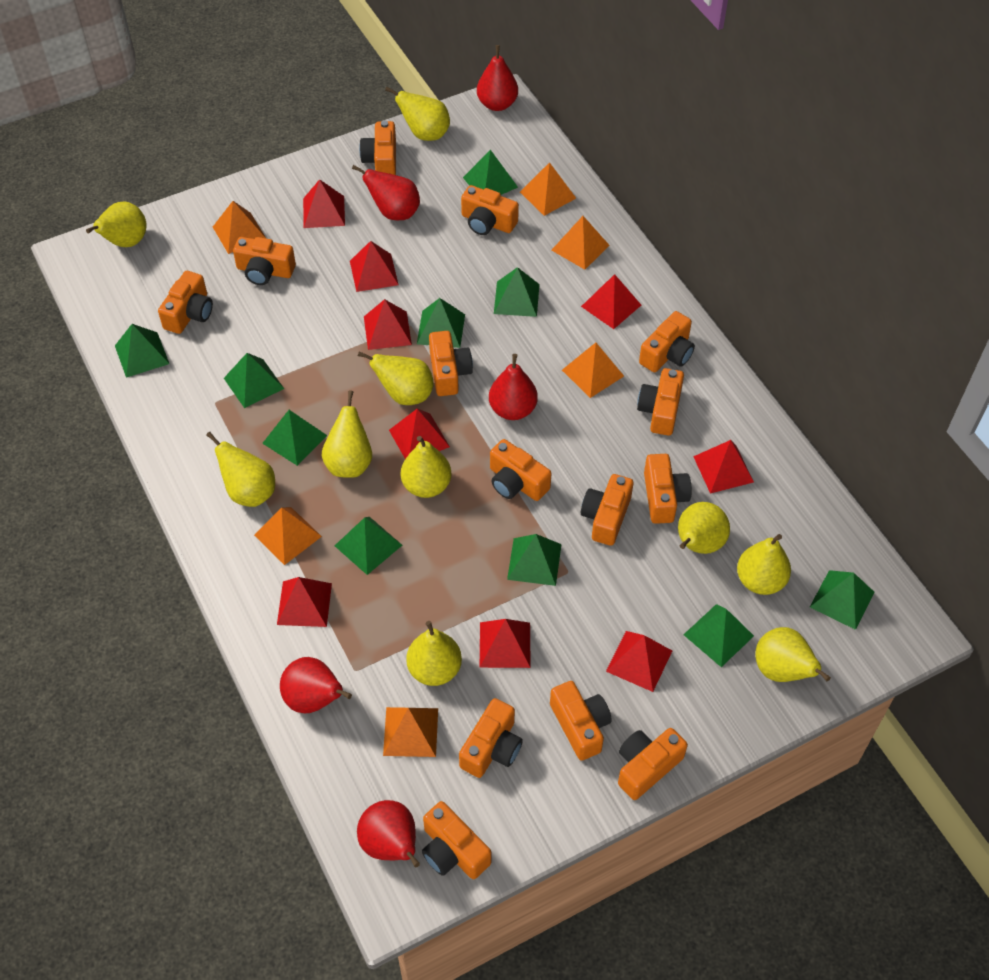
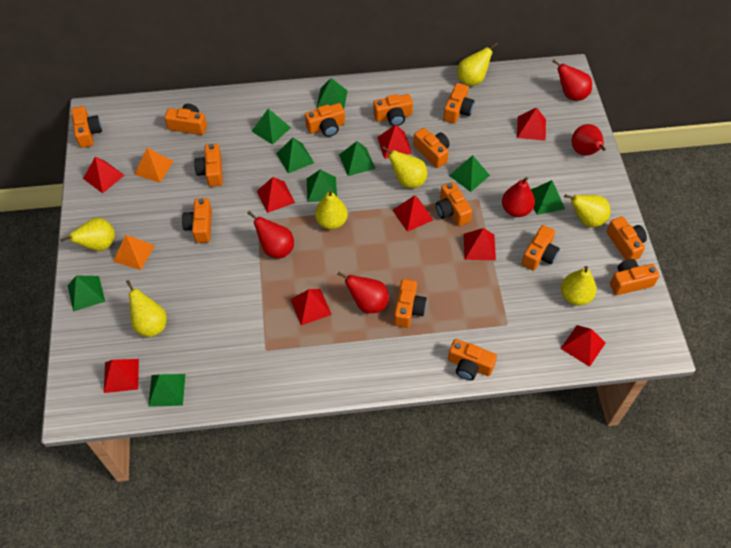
green pyramid: [115,324,169,378] [224,353,284,408] [262,410,327,466] [335,517,402,575] [417,298,465,348] [463,150,518,195] [494,267,540,317] [507,534,562,586] [683,604,754,667] [810,570,875,630] = 10 -> [68,275,105,312] [148,374,185,407] [252,109,291,145] [276,138,314,173] [307,169,337,202] [316,78,348,109] [339,141,376,176] [449,155,490,192] [531,180,565,215] = 9
orange pyramid: [213,201,266,254] [254,507,322,565] [383,707,438,757] [520,162,576,216] [552,216,609,270] [562,343,624,398] = 6 -> [113,235,155,270] [134,148,174,183] = 2
yellow pear: [86,201,147,247] [206,432,275,507] [322,391,372,478] [358,351,434,405] [385,87,450,141] [401,436,452,498] [406,621,462,686] [678,502,730,554] [737,534,791,595] [755,627,831,682] = 10 -> [60,218,115,251] [126,280,167,337] [315,189,348,229] [382,146,427,188] [457,42,498,86] [561,266,597,306] [564,194,611,227] = 7

